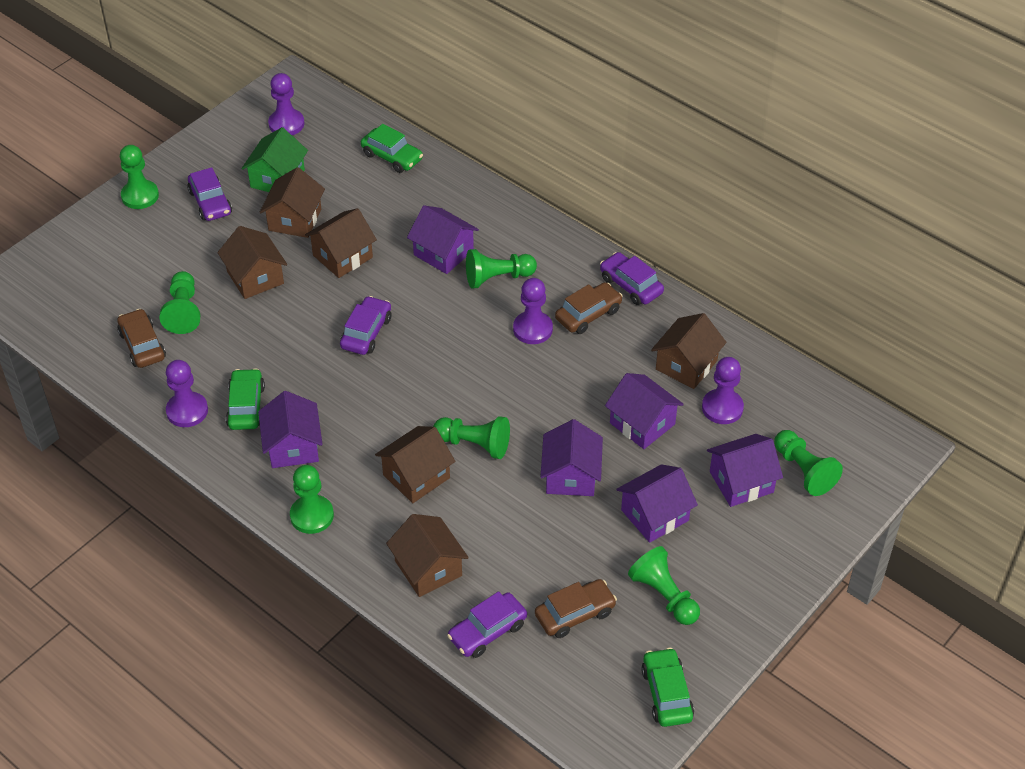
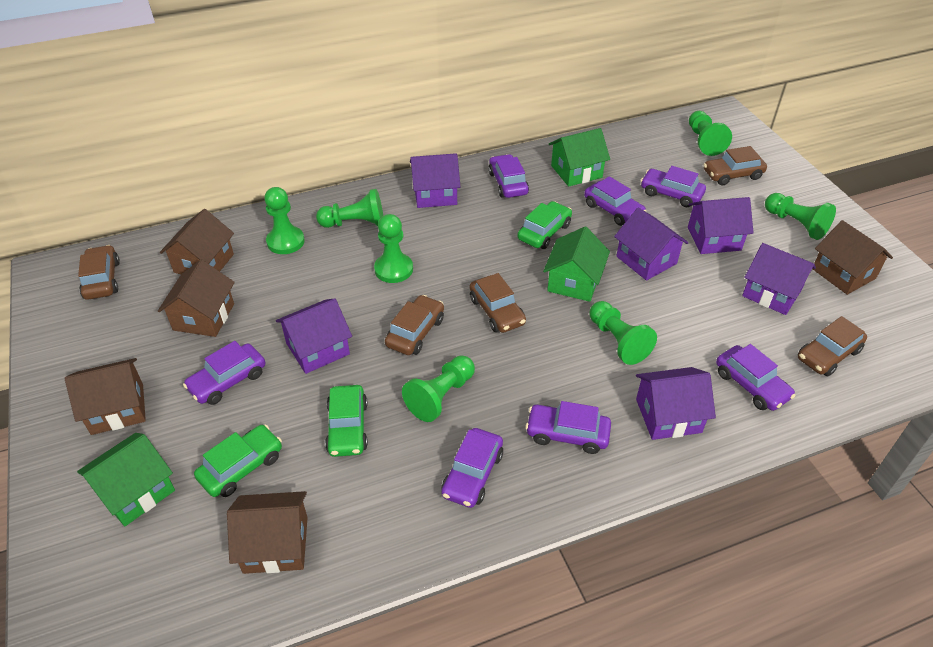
brown car: [117,309,166,368] [535,579,617,638] [555,282,623,334] = 3 -> [78,245,120,300] [385,295,444,355] [470,273,526,333] [703,146,767,185] [798,316,867,376] = 5
brown house: [217,226,287,299] [260,167,325,238] [305,208,377,278] [375,426,455,503] [386,514,469,597] [651,313,726,389] = 6 -> [65,358,146,435] [158,260,235,337] [160,209,234,274] [227,491,308,574] [812,220,893,295] = 5
green house: [241,127,308,192] = 1 -> [77,433,175,526] [543,227,610,302] [549,128,610,187] = 3
purple car: [187,167,232,221] [340,296,391,355] [447,591,527,658] [600,252,664,305] = 4 -> [183,341,265,405] [441,428,503,508] [488,154,529,198] [526,401,611,454] [584,176,646,226] [641,166,706,207] [716,344,796,411] = 7
purple pawn: [166,360,208,427] [268,73,304,135] [513,278,553,344] [702,357,744,424] = 4 -> none = 0

